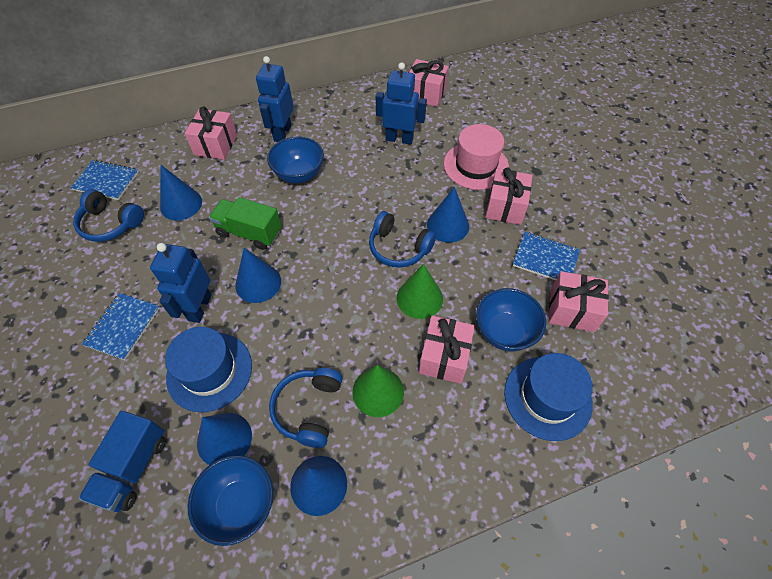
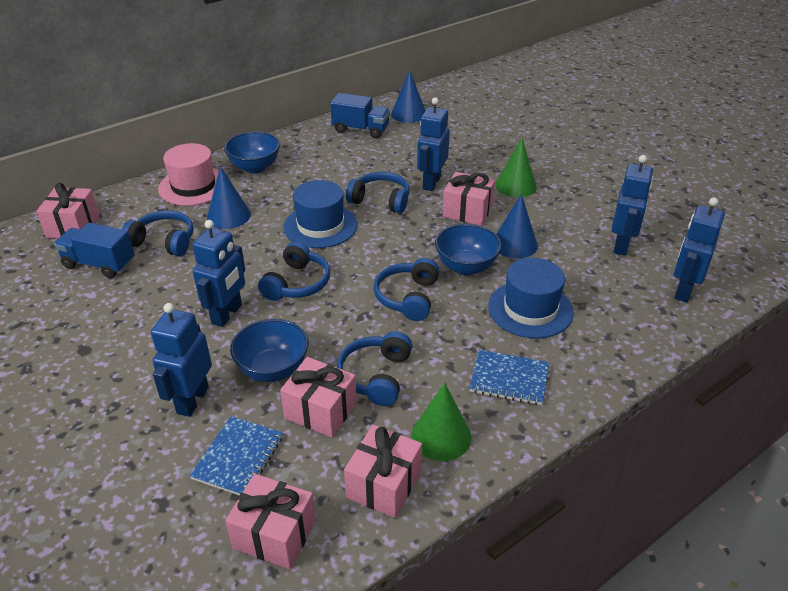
blue cone: [160,165,202,220] [197,413,252,465] [235,248,281,303] [290,456,347,516] [427,187,469,243] = 5 -> [207,167,251,229] [391,70,426,123] [496,194,538,259] = 3
blue headphones: [73,189,144,242] [269,368,343,448] [369,211,436,268] = 3 -> [122,210,194,256] [258,241,330,301] [337,331,412,406] [346,172,410,213] [374,258,440,321] = 5
blue notebook: [71,160,139,200] [82,293,160,360] [513,232,580,280] = 3 -> [189,416,283,495] [469,350,549,405] = 2
blue robot: [150,243,211,323] [256,56,294,142] [376,62,427,145] = 3 -> [151,303,212,417] [192,220,245,327] [417,97,450,191] [612,155,653,256] [674,197,725,302] = 5
blue truck: [79,411,166,512] = 1 -> [54,223,135,278] [330,93,390,138] = 2
green truck: [209,197,282,250] = 1 -> none = 0

